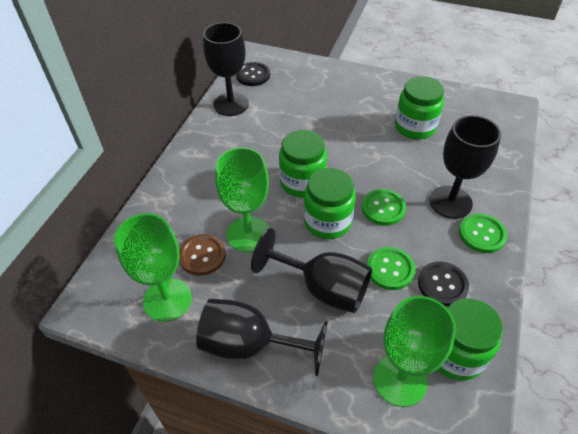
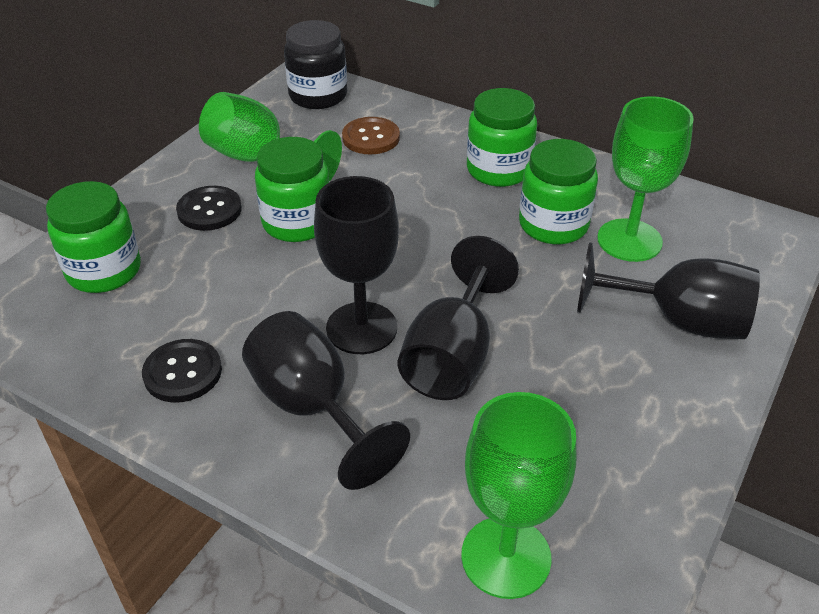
black jar: none = 0 -> [284,20,347,109] = 1
green button: [362,189,406,226] [367,247,415,290] [459,214,507,253] = 3 -> none = 0

